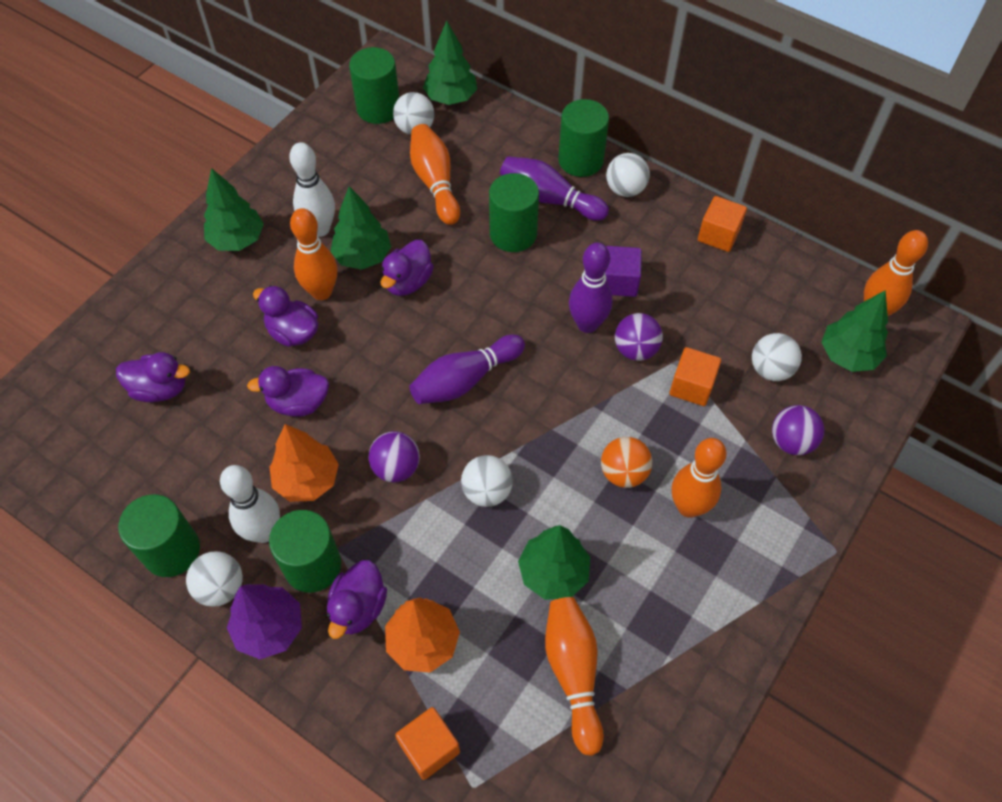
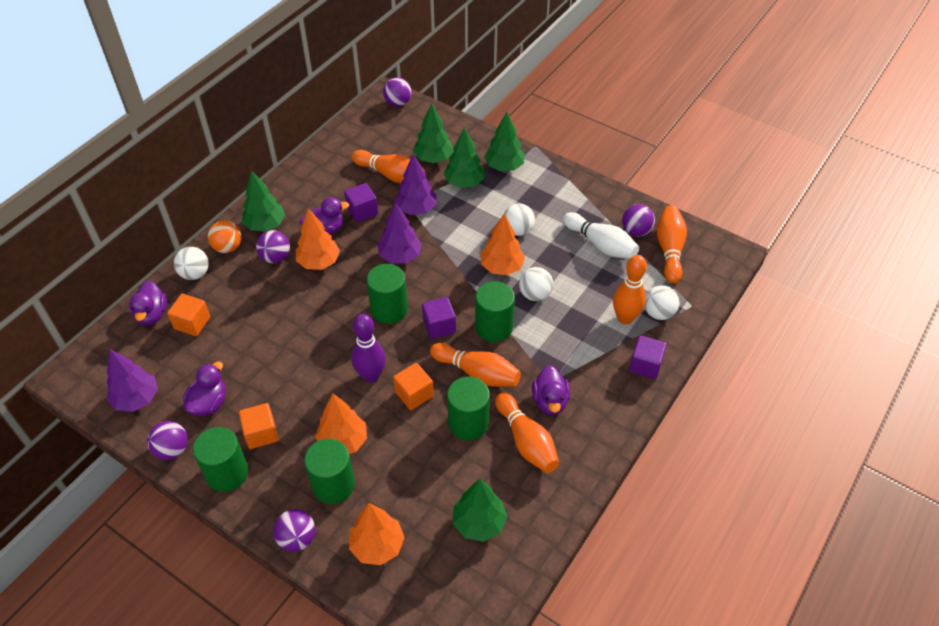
orange tree: [269,424,339,502] [385,598,460,673] = 2 -> [296,208,340,270] [315,394,367,454] [349,503,405,565] [481,214,525,275] = 4
purple ball: [369,431,420,482] [615,313,663,361] [772,405,824,455] = 3 -> [147,421,188,460] [256,230,290,263] [273,509,315,552] [383,77,412,107] [622,204,655,237] = 5
purple bowling pin: [409,335,525,404] [500,156,609,221] [569,243,613,333] = 3 -> [352,314,386,383] = 1
purple cube: [605,246,642,297] = 1 -> [344,183,378,223] [422,297,456,339] [629,335,667,379] = 3
purple duck: [116,352,190,402] [247,366,329,417] [253,285,319,347] [327,560,387,639] [380,240,434,296] = 5 -> [129,281,167,326] [183,362,226,416] [300,197,349,235] [532,365,570,415] = 4
purple tree: [227,584,302,659] = 1 -> [107,349,158,412] [378,202,422,263] [395,154,436,215] = 3
white ball: [186,551,243,607] [393,92,434,135] [461,455,513,507] [606,153,650,197] [752,333,802,381] = 5 -> [174,247,209,280] [504,203,535,236] [519,267,553,301] [644,285,679,320] = 4
white bowling pin: [220,465,280,543] [289,142,335,237] = 2 -> [563,212,639,259] = 1

